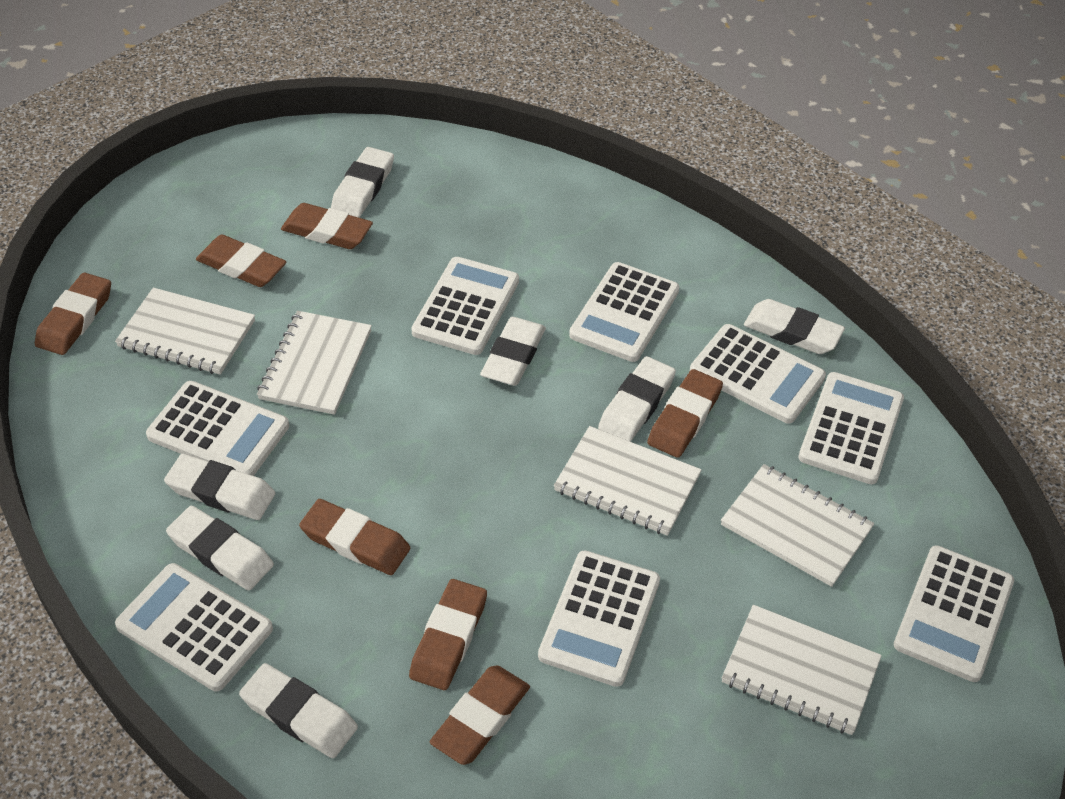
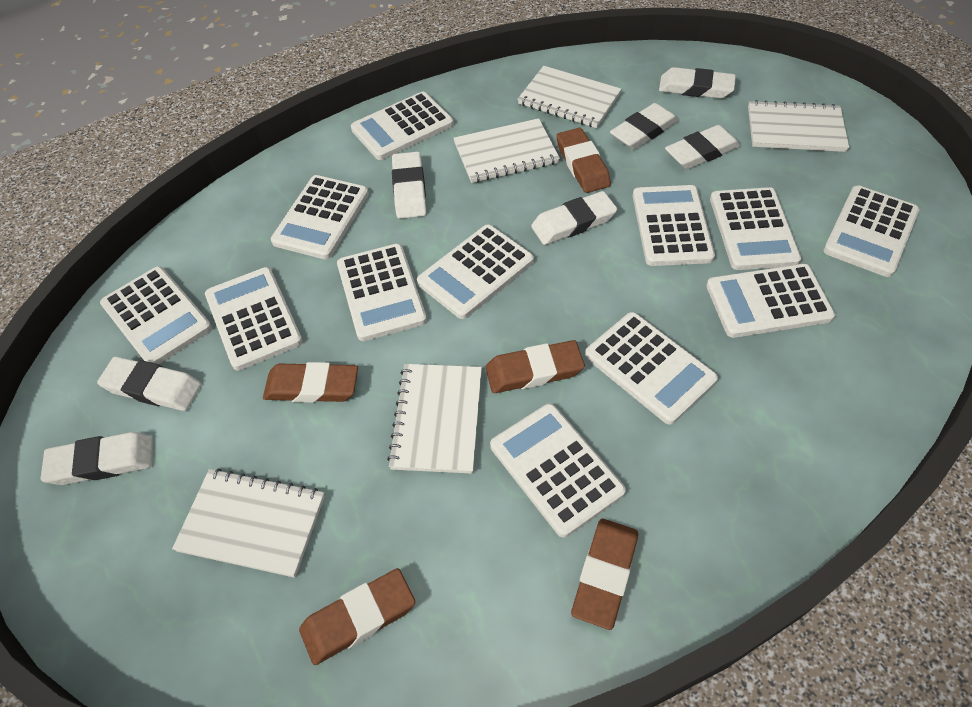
brown eraser: [35,273,111,355] [196,234,286,287] [281,203,373,249] [299,499,410,575] [409,579,487,690] [430,666,530,765] [647,369,723,458] = 7 -> [263,362,358,403] [299,568,415,665] [485,340,585,393] [556,128,611,193] [571,519,638,630] = 5
white calculator: [115,563,273,691] [146,381,289,476] [411,257,519,355] [538,550,660,687] [569,262,679,362] [690,324,826,424] [798,372,904,484] [894,545,1014,682] = 8 -> [100,266,212,364] [205,267,303,371] [271,175,369,260] [337,244,427,341] [351,92,453,160] [417,224,534,319] [490,404,626,538] [585,312,718,425] [633,185,715,266] [706,264,835,338] [710,187,801,270] [823,186,919,277] = 12

